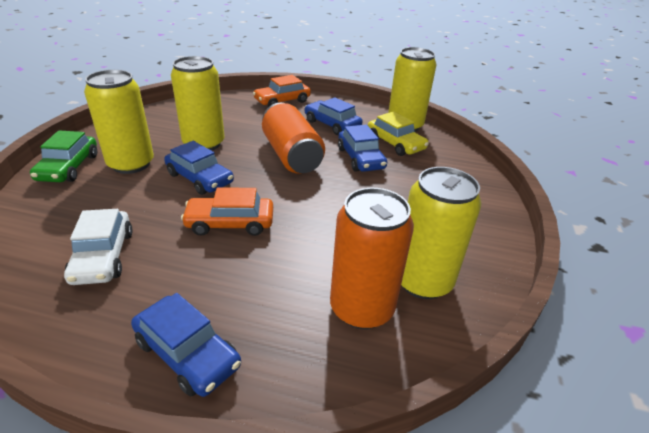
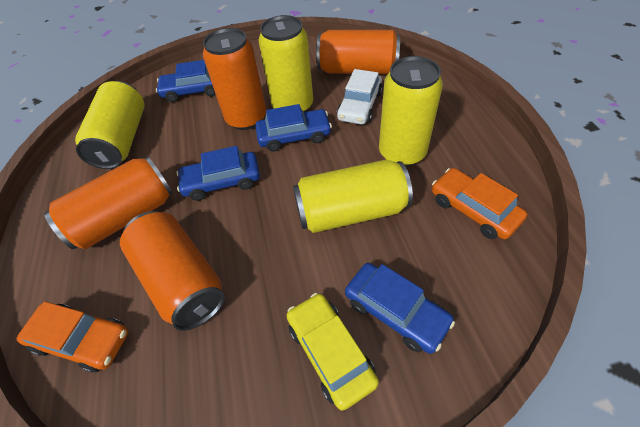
green car: [30,131,97,182] = 1 -> none = 0
orange can: [262,102,325,174] [330,188,414,329] = 2 -> [44,156,173,249] [120,211,225,331] [203,28,266,130] [317,30,400,74] = 4

